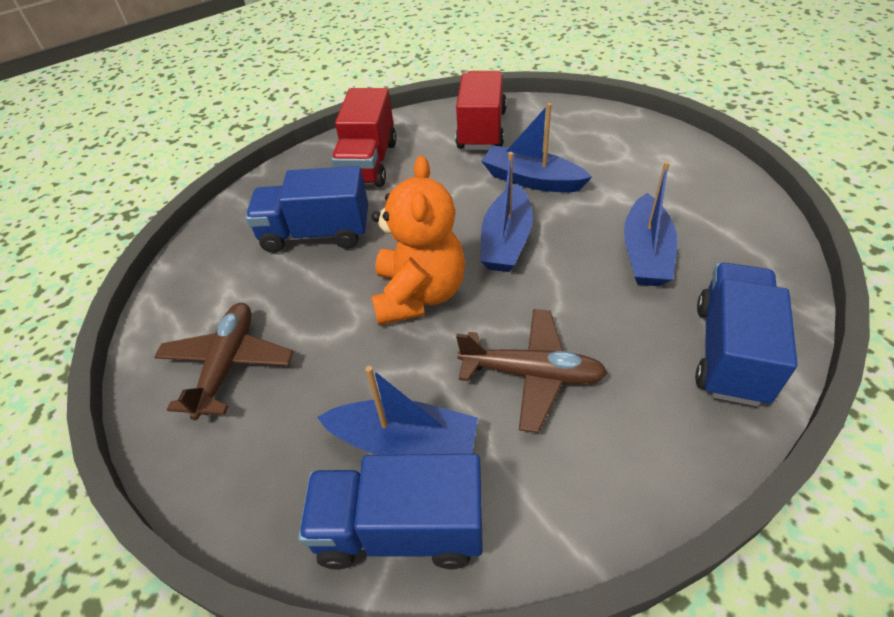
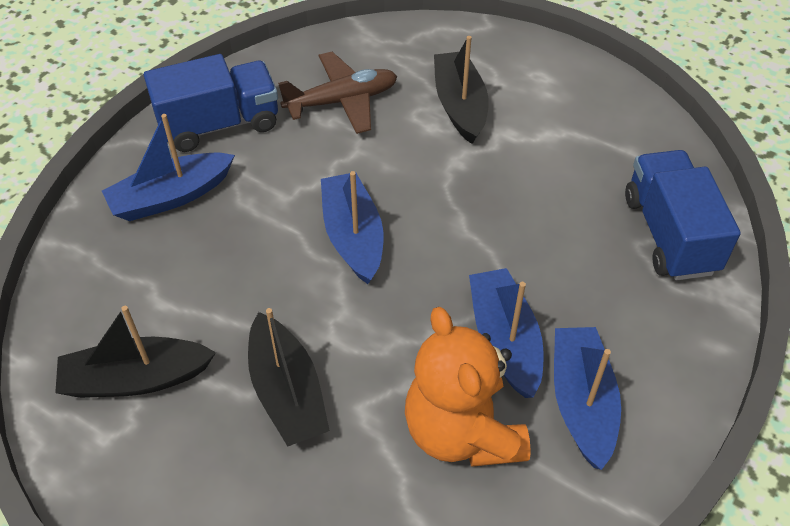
black boat: none = 0 -> [55,306,216,398] [248,308,330,447] [434,36,489,144] = 3
blue truck: [245,166,368,253] [298,454,483,570] [695,263,798,406] = 3 -> [144,54,278,152] [625,150,741,280] = 2
brown plane: [154,303,294,420] [456,309,608,433] = 2 -> [278,52,397,134] = 1
red truck: [331,88,397,187] [455,71,507,150] = 2 -> none = 0

